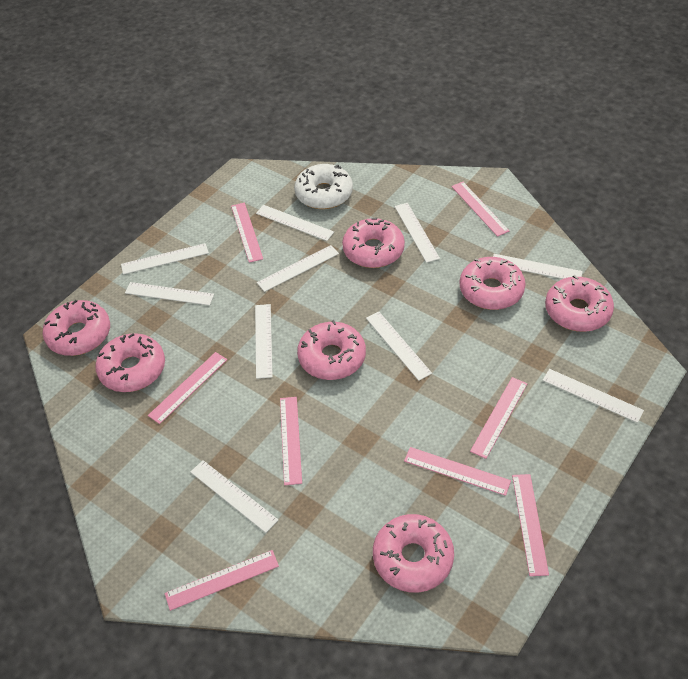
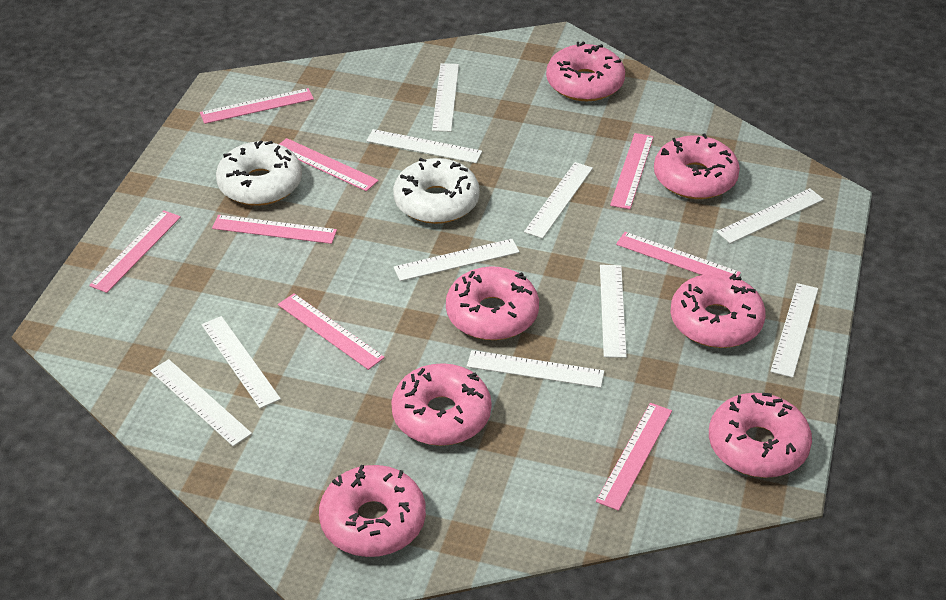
white donut: [294,164,353,209] = 1 -> [216,140,302,206] [393,158,480,224] = 2

